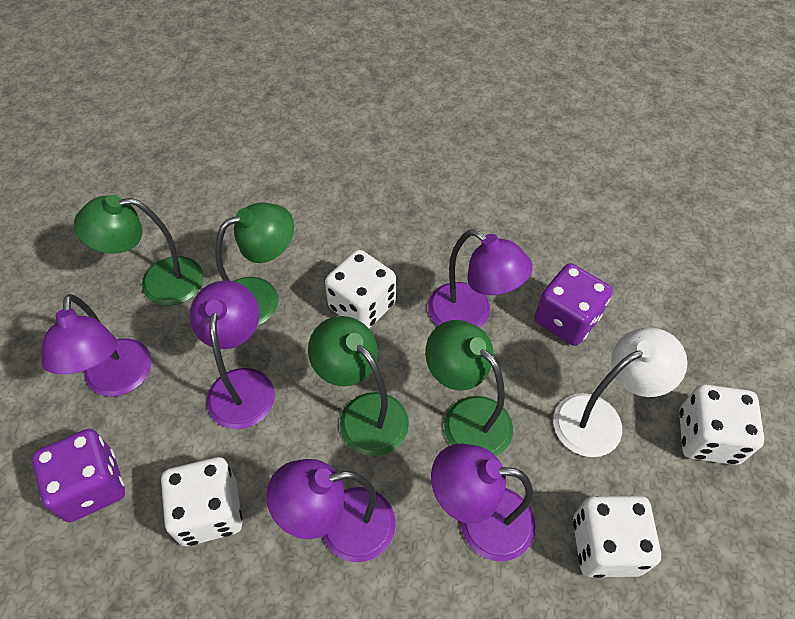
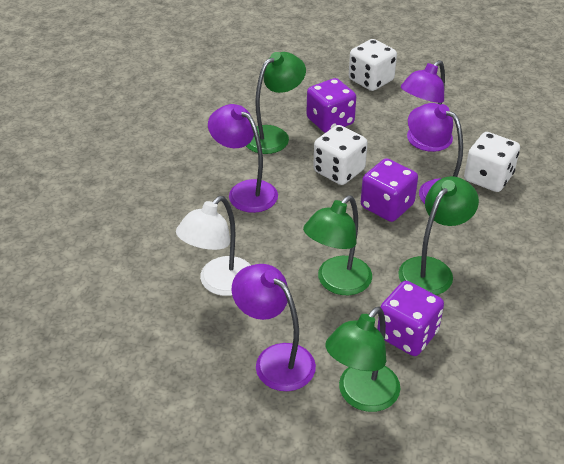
purple dice: [32,429,125,522] [534,263,612,346] = 2 -> [306,78,356,133] [361,158,418,222] [377,281,444,356] = 3
purple lamp: [41,294,152,397] [189,280,275,429] [267,459,396,562] [428,230,533,328] [431,443,535,561] = 5 -> [208,104,278,213] [232,264,316,391] [401,60,453,152] [408,103,463,204] = 4
white dice: [161,457,243,546] [325,250,396,329] [573,496,661,578] [679,384,764,465] = 4 -> [313,125,367,185] [349,39,397,91] [464,132,520,192] = 3

